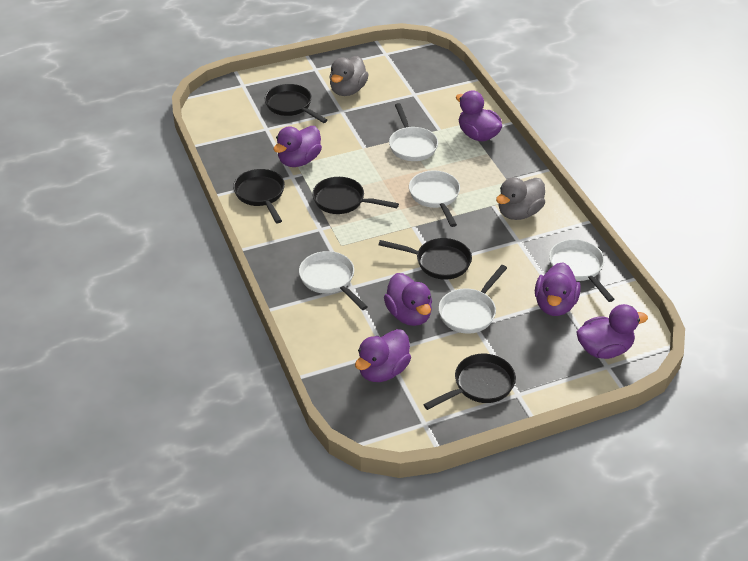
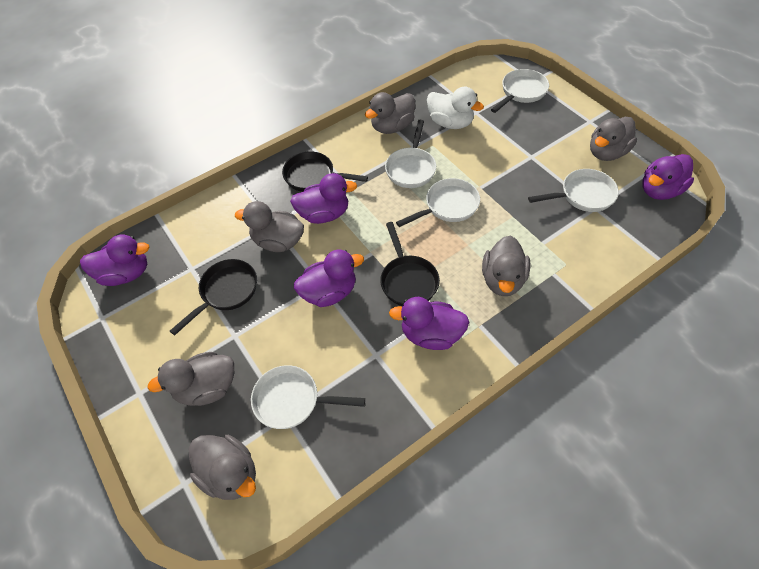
black pan: [233,169,285,223] [265,84,328,123] [312,177,399,214] [379,238,472,280] [423,354,516,410] = 5 -> [170,259,257,335] [282,151,368,192] [380,222,440,306] = 3
grey duck: [329,56,369,96] [496,177,545,220] = 2 -> [147,352,234,406] [189,435,256,500] [235,201,304,252] [365,92,415,134] [482,236,530,296] [590,117,637,161] = 6
purple duck: [273,126,322,167] [355,329,411,382] [384,273,432,326] [456,90,502,141] [535,262,581,316] [577,304,648,359] = 6 -> [80,235,150,286] [290,173,357,224] [294,250,364,307] [389,297,469,350] [642,154,694,200] = 5
white duck: none = 0 -> [427,87,484,129] = 1

